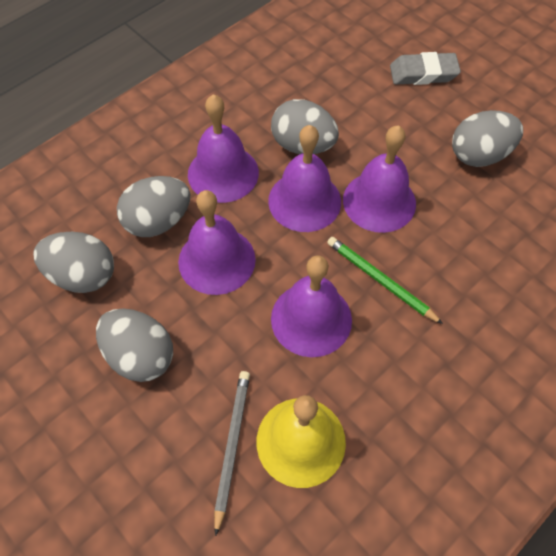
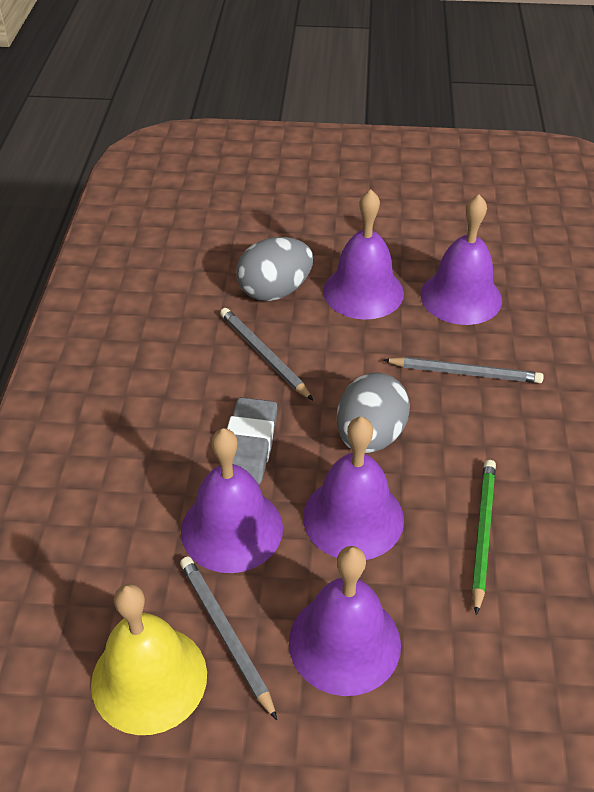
grey egg: [33,232,114,293] [96,308,173,382] [117,176,190,237] [271,99,339,154] [452,110,523,167] = 5 -> [237,237,313,301] [337,373,410,453] = 2
grey pencil: [214,371,250,536] = 1 -> [180,556,277,720] [220,308,313,400] [384,357,544,383] = 3

